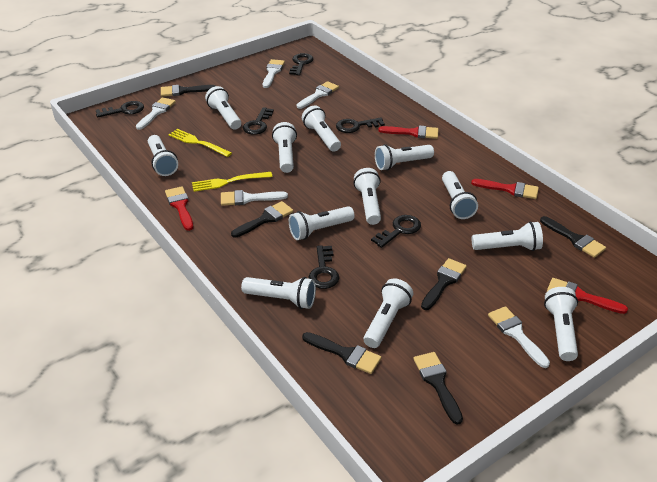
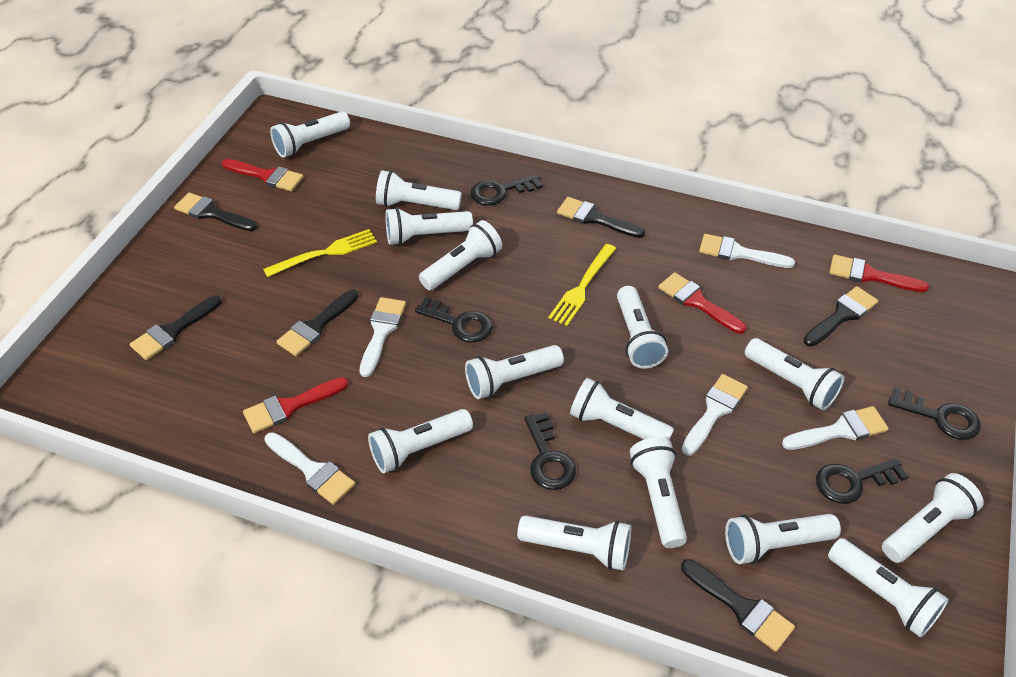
black key: [96,101,144,118] [243,107,274,135] [289,53,314,76] [309,245,339,289] [336,118,385,133] [371,215,421,248] = 6 -> [415,297,493,343] [470,174,542,206] [524,412,576,490] [816,458,909,504] [888,388,981,440] = 5
white flashlight: [148,135,178,176] [205,86,241,130] [241,277,316,309] [272,122,297,173] [289,206,355,240] [302,105,341,152] [353,168,381,225] [363,278,414,348] [375,144,434,170] [442,171,478,219] [472,222,543,251] [544,287,578,361] = 12 -> [270,112,350,158] [368,409,473,473] [376,170,462,210] [386,207,473,245] [419,220,502,290] [465,345,564,399] [517,515,631,571] [570,378,674,440] [617,286,668,369] [630,437,687,548] [725,514,841,564] [745,338,844,410] [828,538,949,638] [882,473,984,563] = 14

